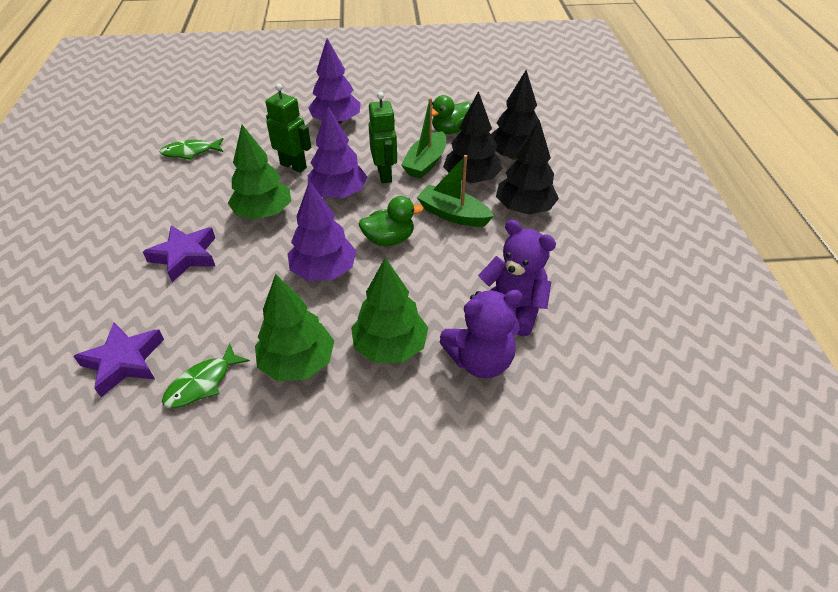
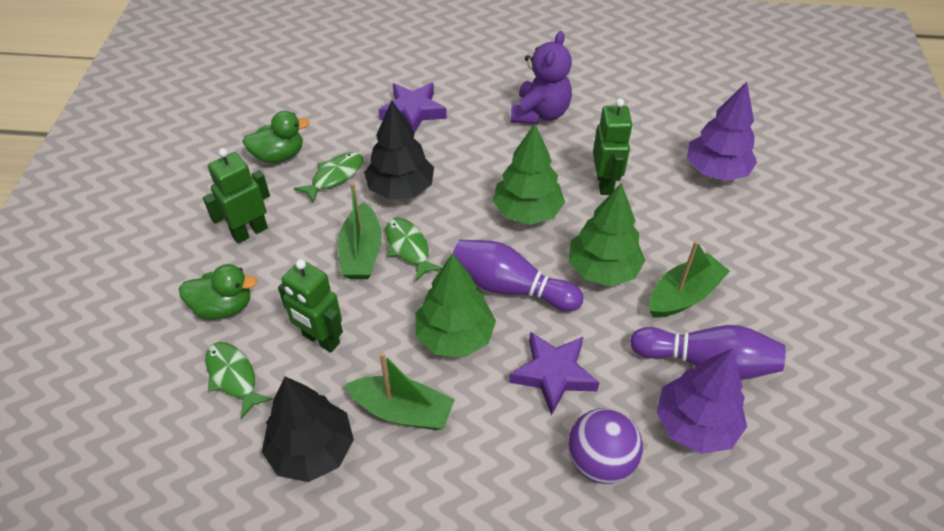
black tree: [443,91,503,183] [491,70,539,160] [496,120,559,215] = 3 -> [262,377,354,482] [364,101,434,200] = 2
green boat: [401,98,446,179] [417,155,494,227] = 2 -> [338,182,382,279] [345,352,455,430] [649,241,730,317] = 3
green fish: [160,138,223,160] [162,343,250,408] = 2 -> [205,342,273,419] [294,152,363,203] [386,218,442,281] = 3
green robot: [266,84,311,173] [369,92,397,183] = 2 -> [203,148,270,244] [278,259,343,353] [593,98,633,195] = 3
purple ball: none = 0 -> [568,408,643,484] = 1
purple bowling pin: none = 0 -> [453,240,583,311] [630,325,786,379] = 2
purple teddy bear: [439,290,523,378] [478,220,556,336] = 2 -> [511,31,572,124] = 1
purple tree: [288,181,357,281] [308,38,361,124] [308,106,367,198] = 3 -> [656,348,747,454] [687,82,757,181] = 2

